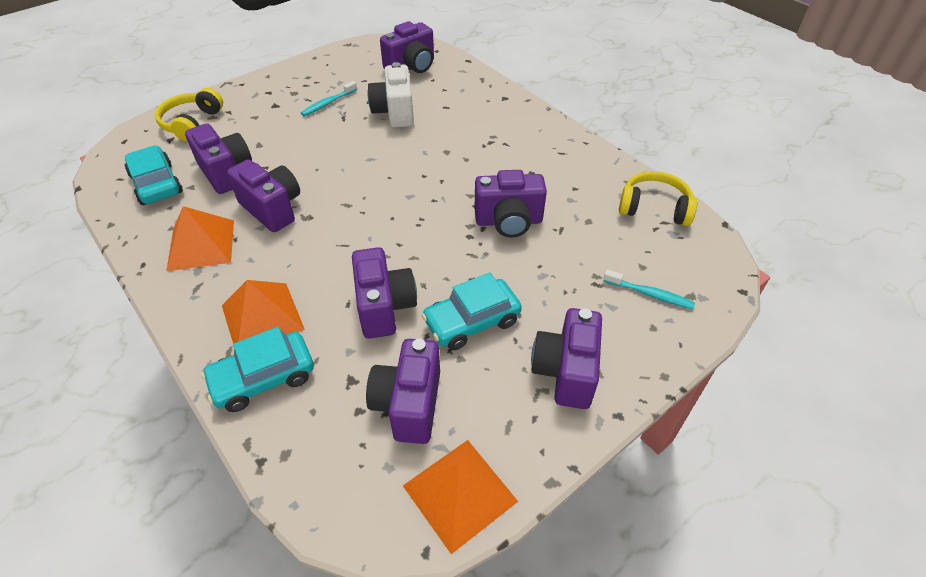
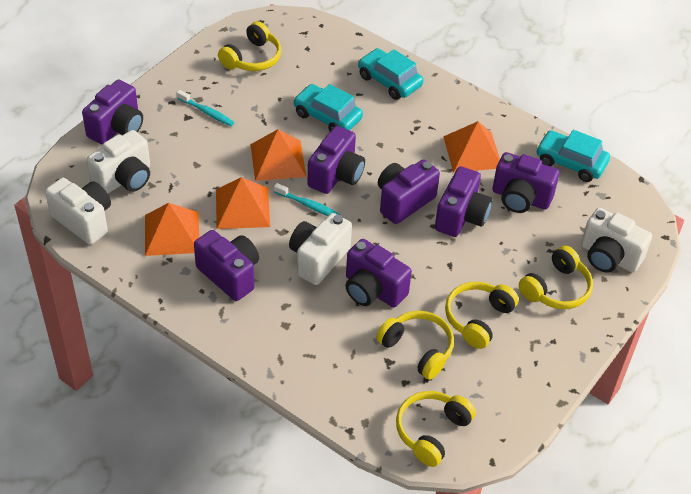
orange pyramid: [167,206,234,271] [222,280,305,344] [403,440,518,554] = 3 -> [145,203,199,256] [216,177,270,229] [250,129,306,181] [443,121,500,172] = 4
white camera: [367,62,414,128] = 1 -> [45,178,111,245] [87,130,150,194] [289,213,352,285] [581,208,652,273] = 4
yellow headphones: [155,88,223,142] [619,171,697,226] = 2 -> [218,21,281,71] [376,311,454,380] [396,391,476,467] [445,282,519,349] [519,245,593,309] = 5

